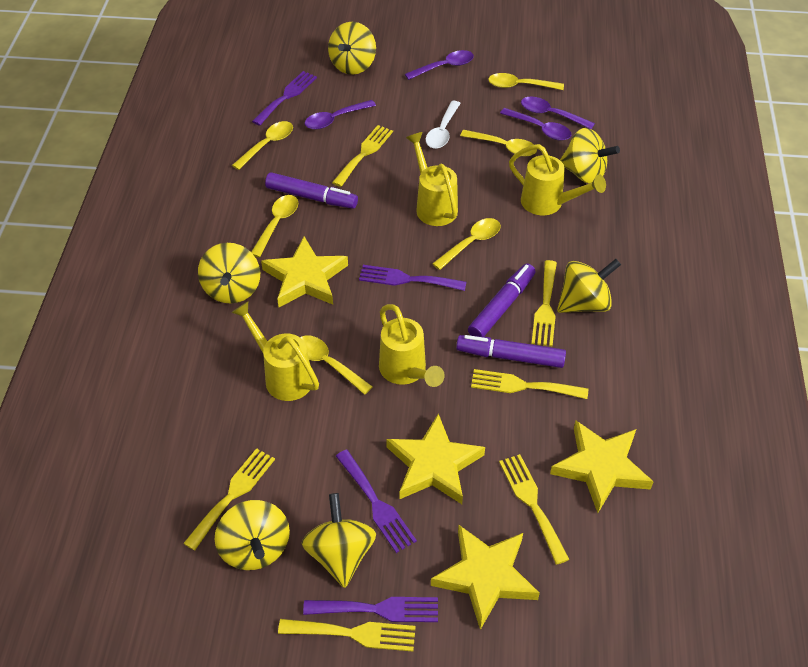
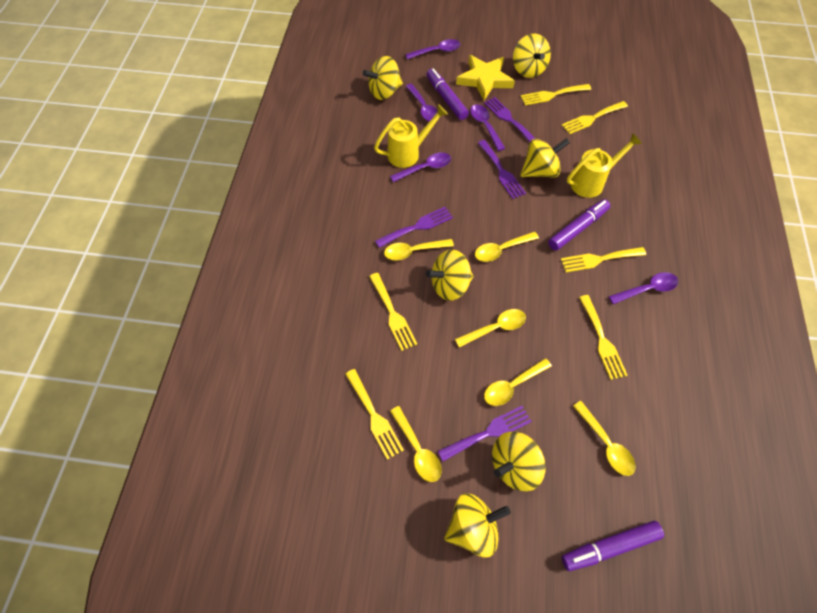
purple spoon: [305,100,376,130] [405,50,474,80] [500,108,571,140] [521,97,595,129] = 4 -> [390,152,451,182] [405,39,461,59] [406,84,439,122] [470,104,505,151] [609,272,678,304] = 5
white spoon: [426,101,461,149] = 1 -> none = 0
yellow star: [261,237,348,307] [386,413,485,504] [431,525,540,630] [550,420,654,513] = 4 -> [456,55,515,100] = 1
yellow watering can: [231,301,319,401] [379,304,445,387] [406,132,458,226] [509,144,606,215] = 4 -> [374,104,448,168] [567,133,642,198] = 2

